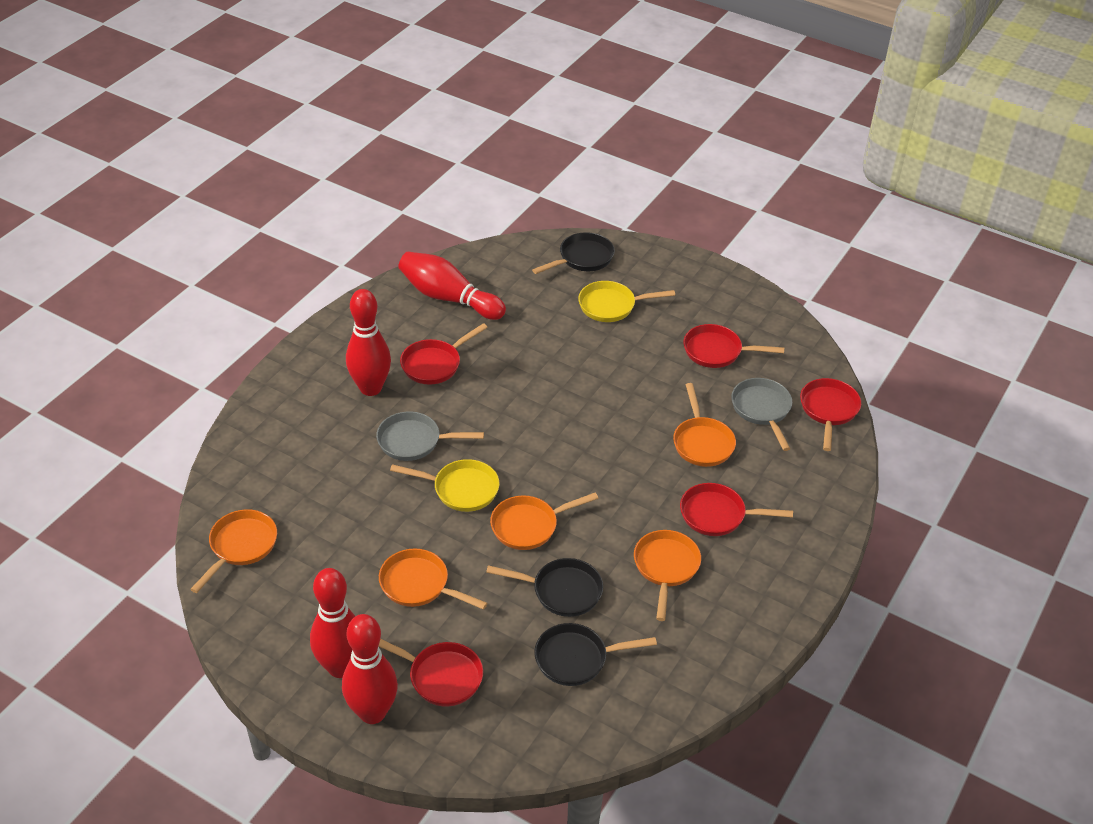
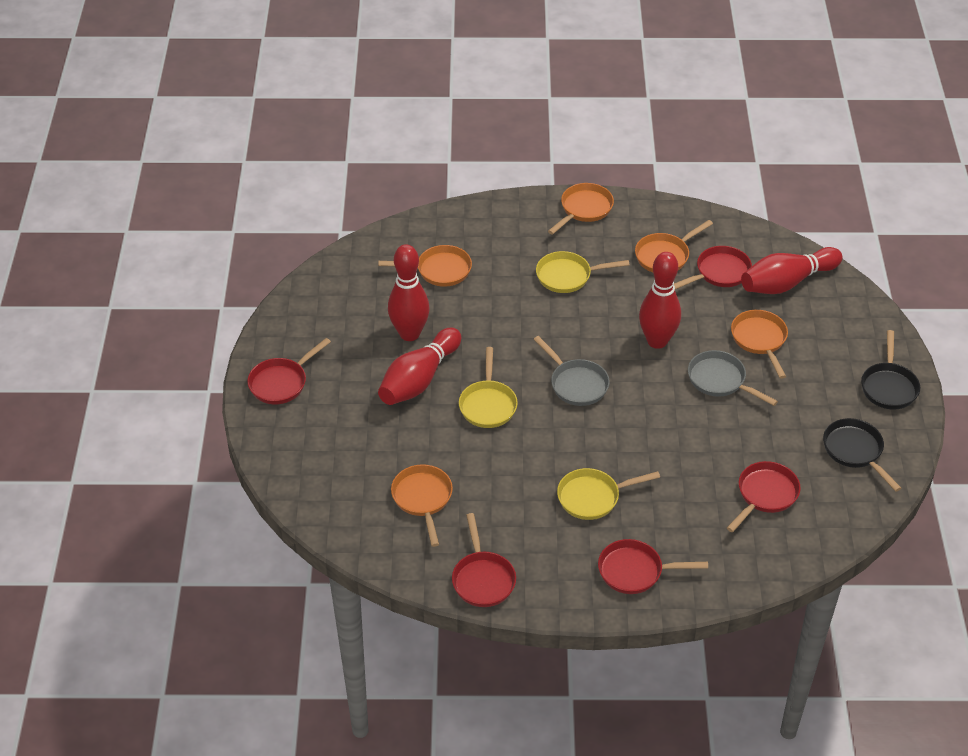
black pan: [486,558,603,617] [532,232,615,274] [534,623,657,686] = 3 -> [823,418,901,492] [861,330,920,410] = 2
yellow pan: [390,459,500,512] [578,281,675,322] = 2 -> [459,347,518,428] [536,251,629,293] [557,468,660,520] = 3

